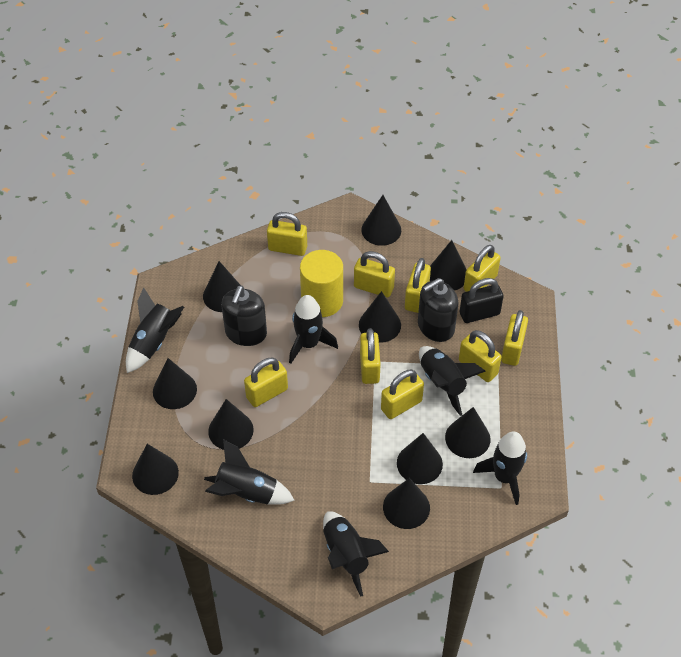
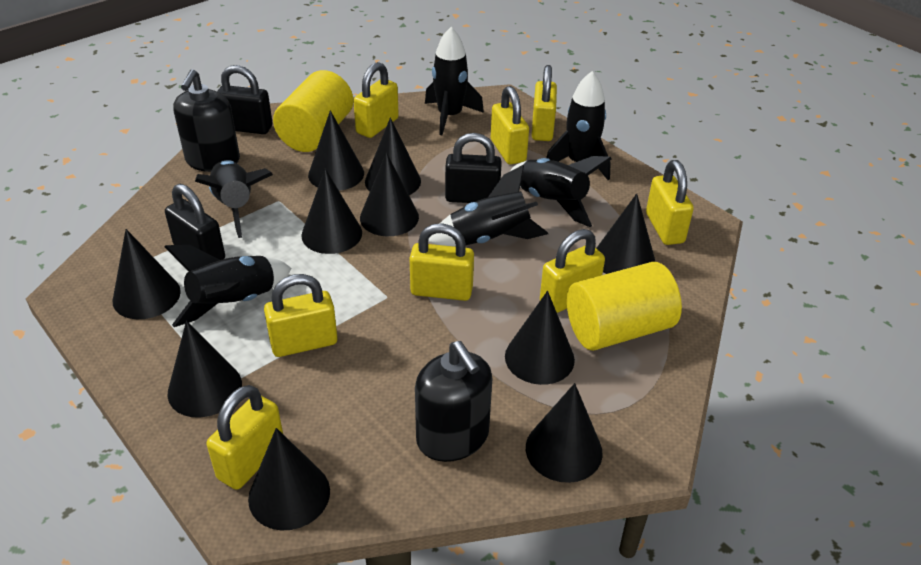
black padlock: [460,278,504,323] = 1 -> [165,184,225,260] [217,65,272,134] [445,133,502,203] = 3
yellow cylinder: [300,250,343,317] = 1 -> [273,70,353,152] [567,262,682,351] = 2
yellow padlock: [244,357,288,407] [267,212,307,256] [354,251,395,297] [360,328,381,384] [381,369,424,419] [405,258,431,313] [459,330,502,382] [464,245,501,292] [501,310,528,366] = 9 -> [206,385,283,490] [264,274,337,357] [353,62,399,138] [410,223,474,301] [491,86,529,164] [532,65,557,141] [540,229,605,313] [646,160,694,245] = 8

